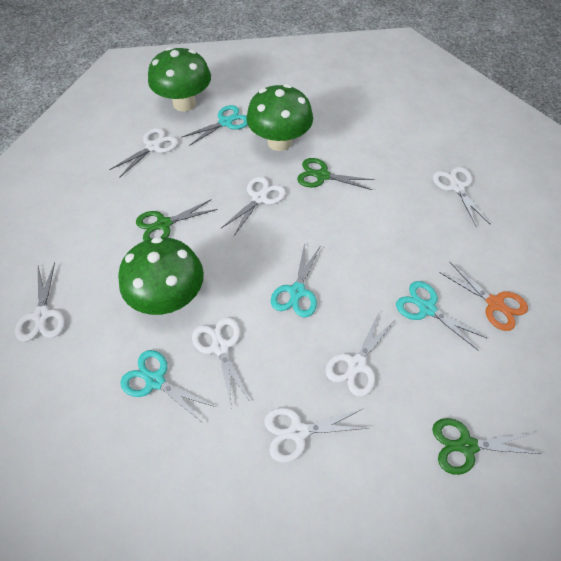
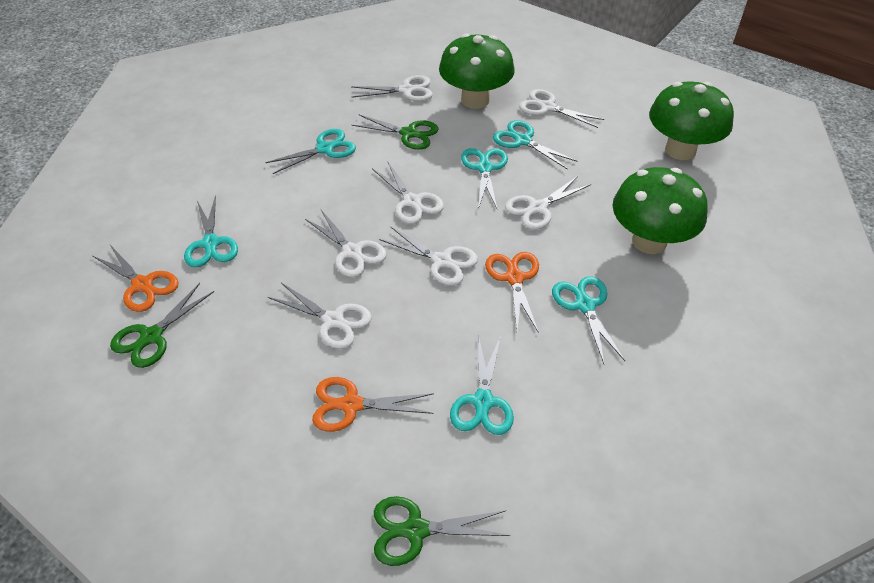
orange scissors: [439,262,528,331] = 1 -> [93,245,179,312] [312,377,434,432] [485,252,539,333] = 3
turquoise scissors: [120,350,215,423] [181,105,248,146] [271,243,321,317] [396,281,487,351] = 4 -> [184,195,238,268] [265,129,356,174] [450,335,514,435] [461,148,508,209] [493,120,578,169] [552,276,625,364] = 6

